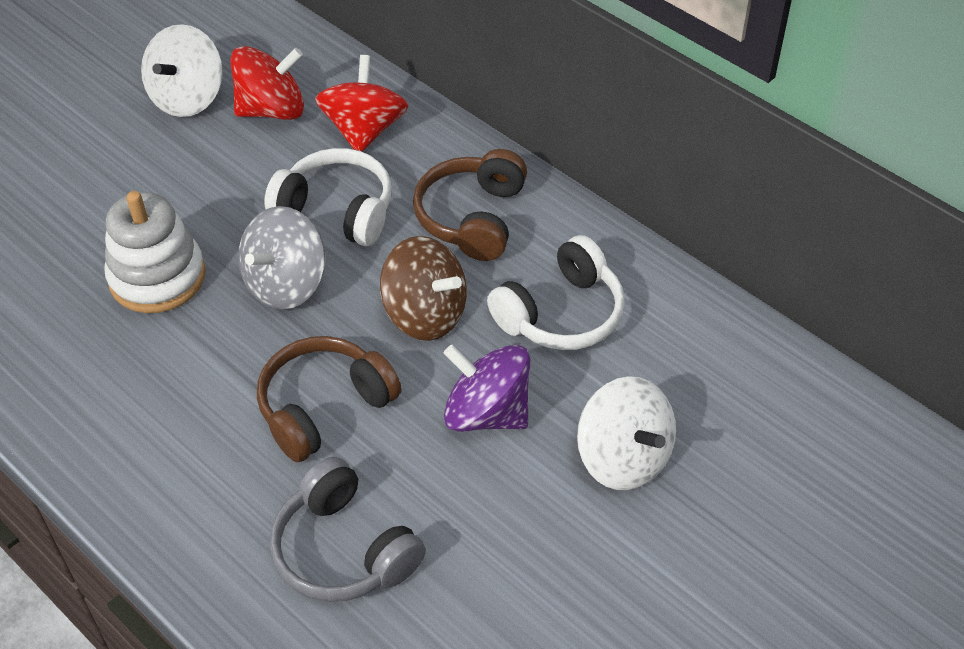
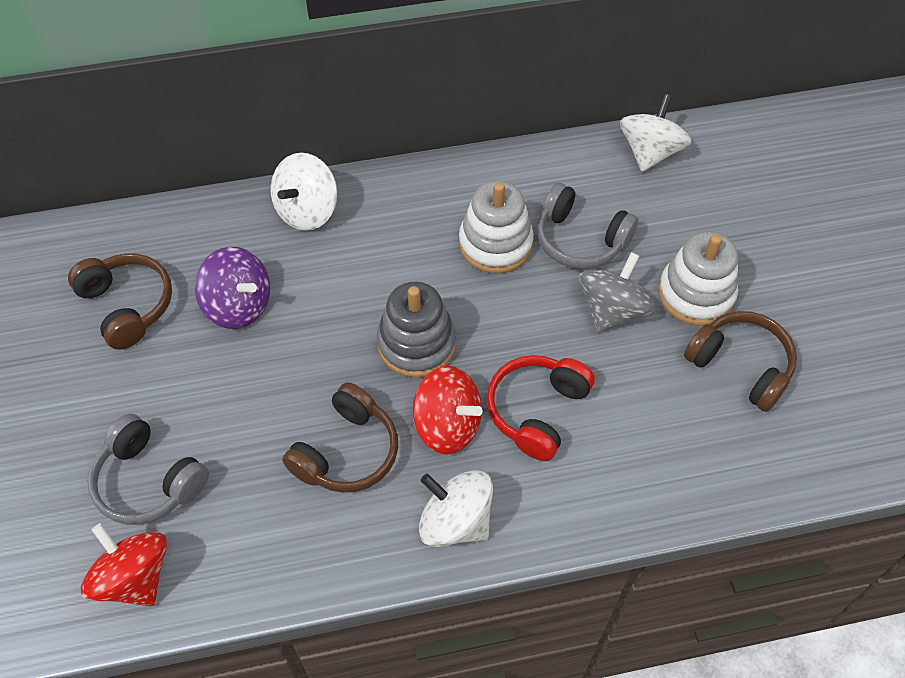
brown headphones: [257,336,402,462] [413,149,527,261] = 2 -> [68,253,172,350] [282,382,398,493] [684,311,797,412] = 3
brown spinning top: [380,236,467,341] = 1 -> none = 0
grey headphones: [270,457,426,602] = 1 -> [87,414,209,525] [537,183,639,269] = 2
grey stacking toy: none = 0 -> [377,282,456,377] = 1
red headphones: none = 0 -> [486,355,595,461] = 1
white headphones: [264,148,392,246] [487,235,625,350] = 2 -> none = 0
white spinning top: [141,24,223,117] [577,376,676,490] = 2 -> [271,153,337,231] [419,470,493,547] [620,94,692,172] = 3
white stacking toy: [104,191,205,313] = 1 -> [459,181,534,273] [658,231,738,325] = 2

